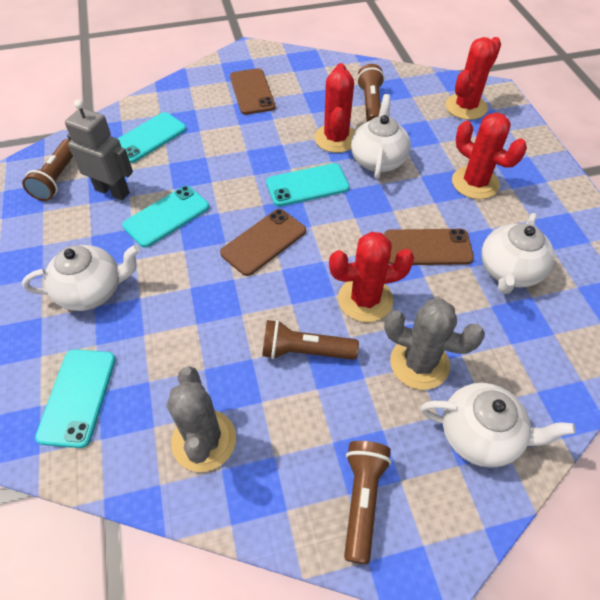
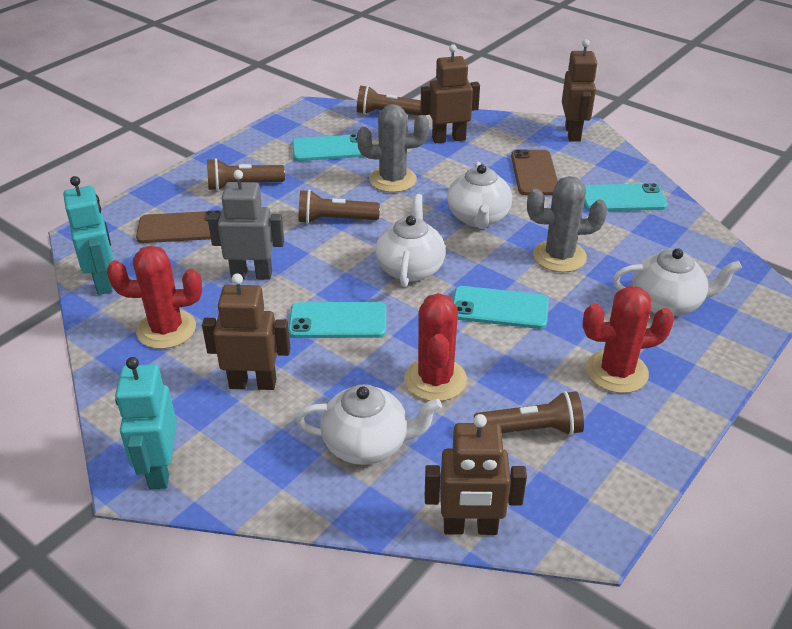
brown phone: [220,209,306,276] [230,68,276,115] [384,229,474,265] = 3 -> [136,210,221,243] [511,149,558,195] = 2
brown robot: none = 0 -> [202,273,290,390] [420,44,480,143] [425,414,527,535] [562,39,598,141] = 4
red cactus: [314,63,355,153] [329,232,414,322] [445,37,501,120] [452,112,527,199] = 4 -> [106,245,202,349] [404,293,467,401] [583,286,674,393] = 3
turquoise robot: none = 0 -> [63,176,114,295] [115,357,177,489] = 2

